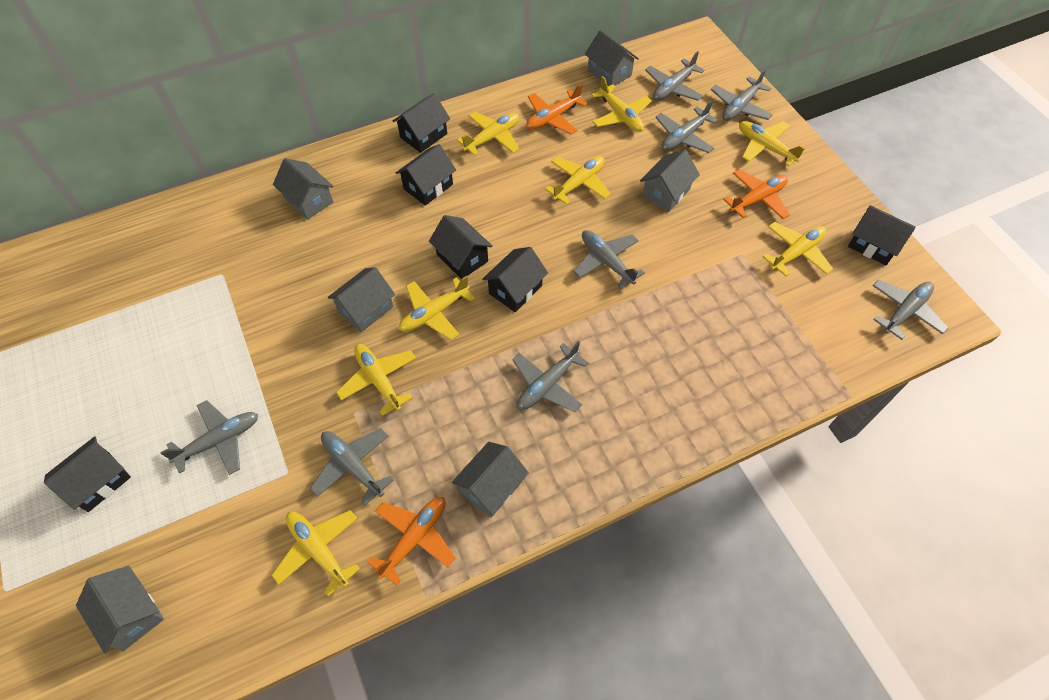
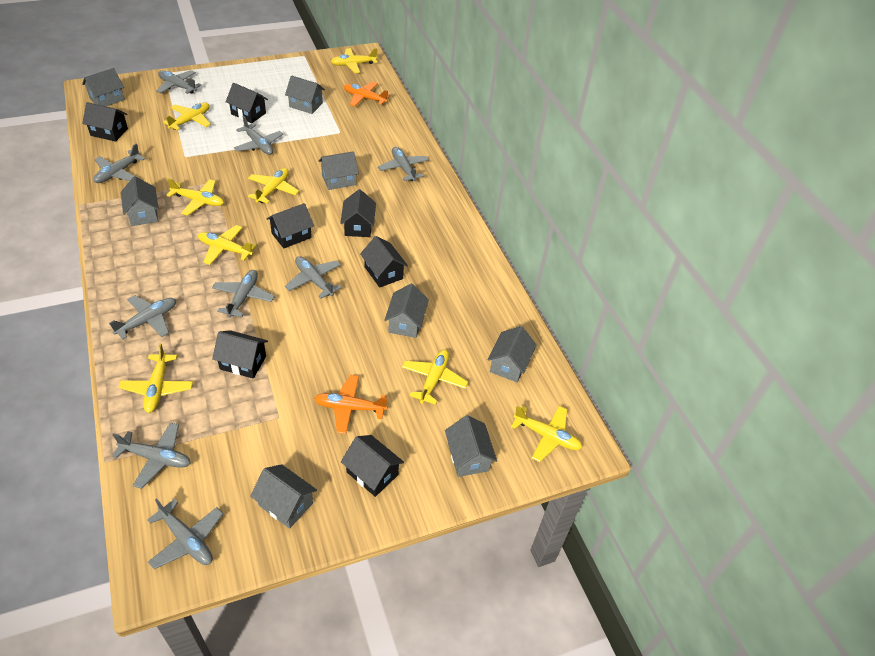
black house: [44,436,131,512] [393,93,450,153] [396,144,456,206] [429,215,493,279] [482,247,548,312] [848,205,916,266] = 6 -> [82,102,128,142] [212,330,268,379] [226,83,268,123] [266,203,314,248] [340,189,376,237] [341,435,404,497] [360,236,408,288] = 7
grey house: [76,566,164,654] [273,158,334,220] [328,267,395,333] [452,442,529,518] [585,30,639,86] [640,150,700,212] = 6 -> [82,68,125,106] [121,176,159,226] [250,464,317,529] [285,75,325,114] [319,151,359,190] [384,284,429,338] [445,415,497,477] [488,326,537,382] = 8
grey plane: [160,400,258,475] [310,429,393,505] [512,341,588,412] [574,230,645,289] [645,51,705,101] [655,100,718,153] [711,69,773,121] [872,279,948,340] = 8 -> [93,143,145,183] [109,295,176,339] [112,423,191,489] [147,498,223,569] [156,70,201,94] [212,270,275,318] [234,116,283,155] [285,256,342,299] [378,147,429,181] = 9
orange plane: [367,497,456,586] [526,84,588,134] [723,169,790,219] = 3 -> [314,375,388,434] [344,82,390,107] = 2

